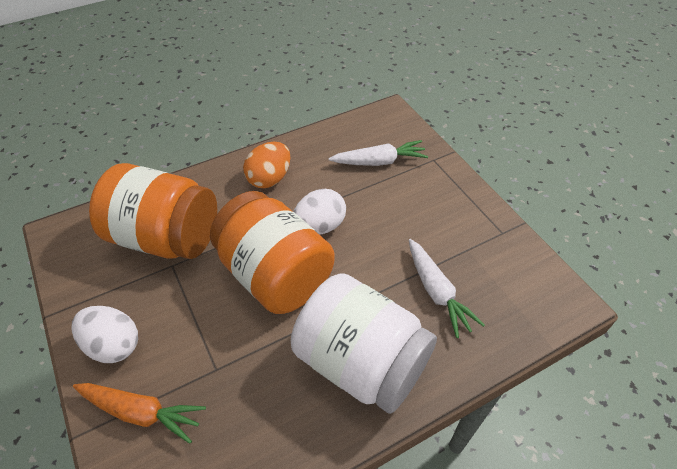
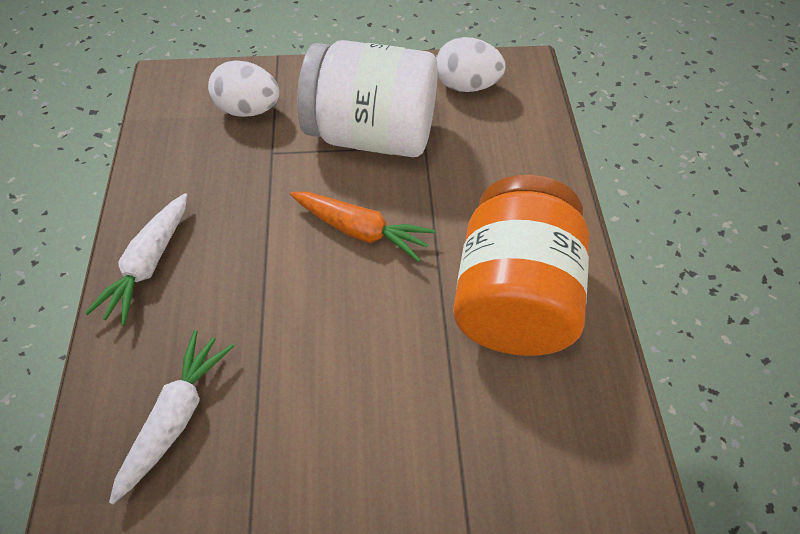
orange egg: [243,142,290,188] = 1 -> none = 0
orange jar: [89,163,217,259] [210,191,335,314] = 2 -> [453,175,589,356] = 1

